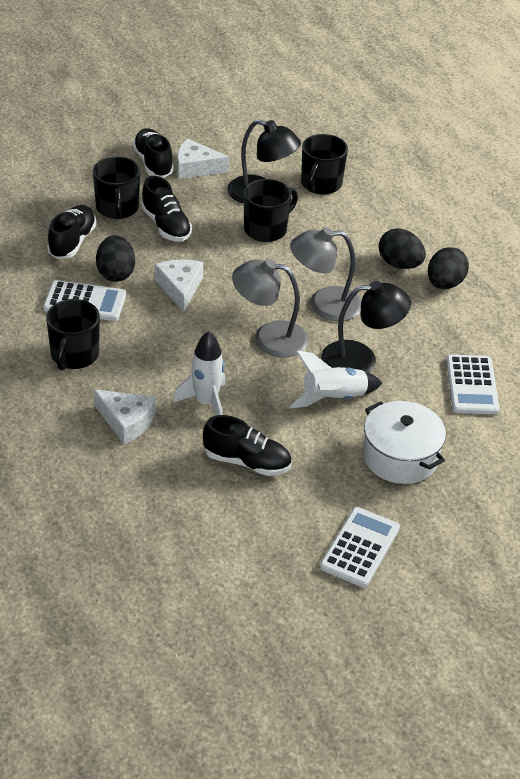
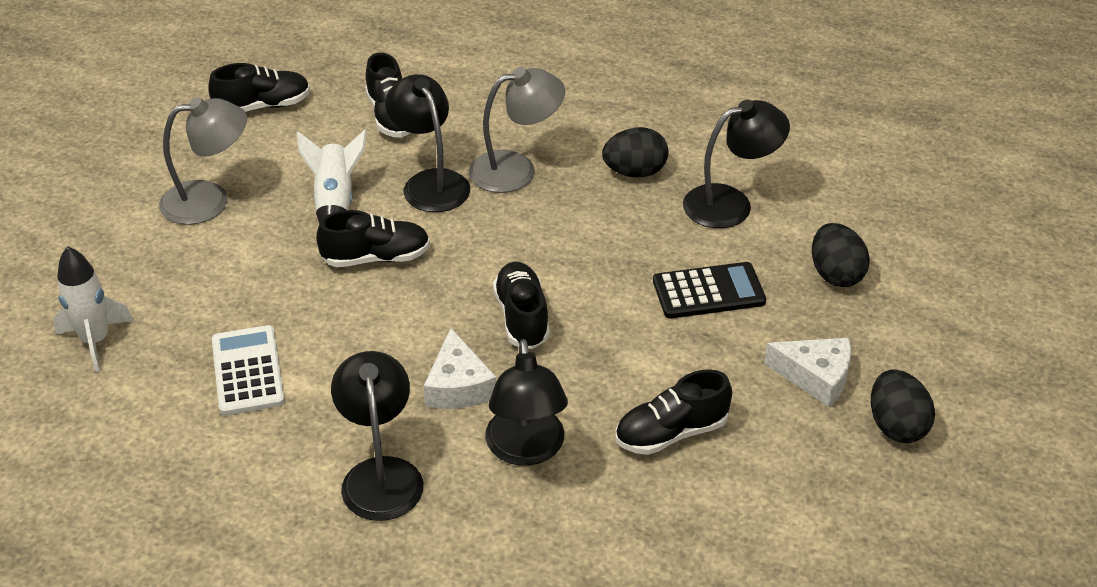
black calculator: none = 0 -> [653,262,766,318] = 1
black lamp: [227,119,301,204] [321,281,411,373] = 2 -> [331,351,423,521] [385,74,470,212] [485,339,568,466] [683,100,790,228] = 4
black mug: [46,299,100,370] [93,157,140,219] [244,179,298,242] [301,134,348,195] = 4 -> none = 0
black shoe: [47,205,97,259] [133,129,174,178] [141,176,192,242] [203,415,291,476] = 4 -> [208,63,310,112] [316,210,430,267] [365,53,410,138] [493,262,550,349] [615,369,732,455] = 5
white calculator: [43,280,126,321] [320,507,400,588] [446,355,500,415] = 3 -> [212,325,285,416] = 1
white cheese: [93,389,156,444] [155,259,203,312] [177,138,229,179] = 3 -> [424,328,497,409] [764,338,851,407] = 2
white pot: [363,401,446,484] = 1 -> none = 0

